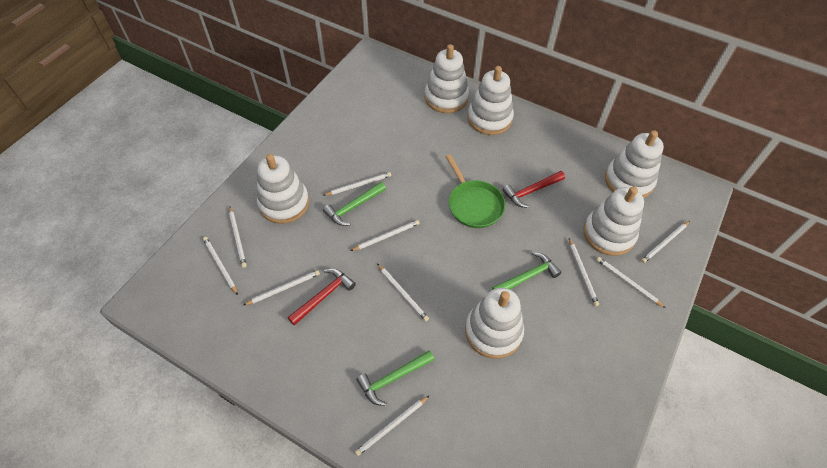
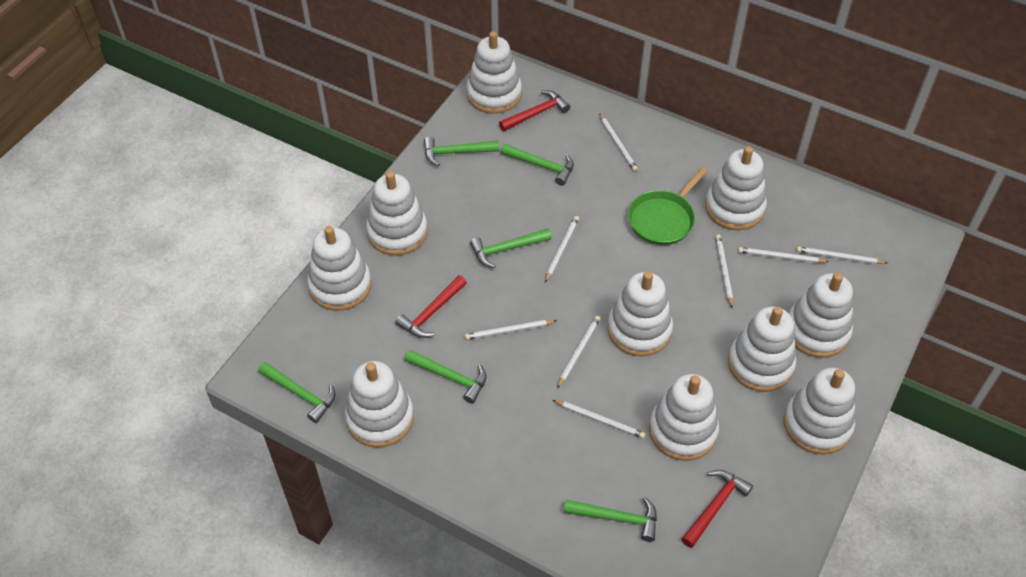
green hammer: [323,182,386,226] [356,350,434,406] [492,252,562,290] = 3 -> [258,362,335,423] [405,350,487,404] [424,136,499,166] [470,228,551,268] [501,144,574,185] [564,496,657,542] = 6
red hammer: [288,269,356,326] [503,171,565,208] = 2 -> [396,275,467,338] [499,90,570,131] [681,470,753,548] = 3
white pencil: [203,237,238,295] [229,207,247,268] [244,270,320,305] [323,172,391,196] [350,220,420,251] [355,396,429,456] [377,264,429,321] [569,238,599,306] [596,257,665,308] [641,221,690,263] = 10 -> [465,320,557,340] [545,216,579,282] [553,400,645,439] [557,316,601,388] [599,113,638,171] [715,234,733,308] [738,247,829,263] [796,246,887,264] = 8
white stacking toy: [257,154,309,224] [425,44,469,113] [465,288,524,359] [467,66,514,135] [584,186,644,256] [605,130,664,198] = 6 -> [307,226,372,311] [345,361,414,448] [366,171,428,256] [466,31,522,114] [607,271,673,357] [649,374,719,461] [705,146,767,230] [728,306,796,392] [784,368,855,454] [789,273,853,358] = 10

